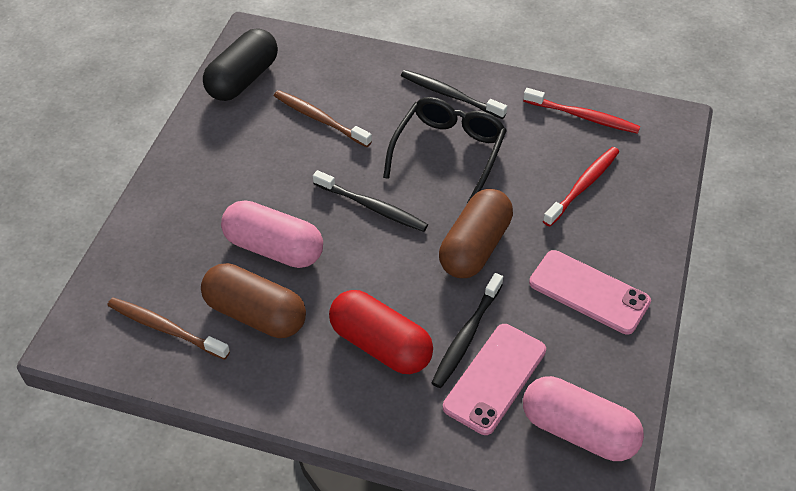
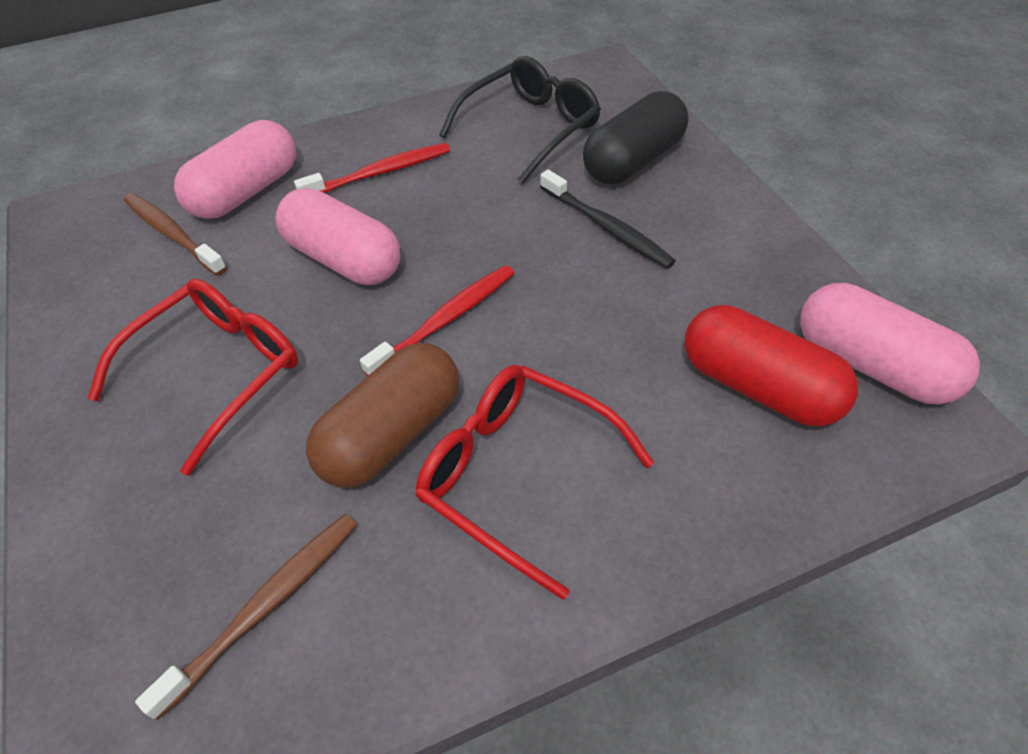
black toothbrush: [313,170,428,232] [401,70,507,119] [432,273,503,388] = 3 -> [540,170,676,269] = 1
brown capsule: [201,263,306,338] [439,189,513,278] = 2 -> [306,343,459,488] = 1
pink capsule: [221,201,323,268] [523,376,644,461] = 2 -> [174,120,296,219] [275,188,400,285] [800,283,980,404] = 3
pink phone: [443,324,546,435] [529,250,651,334] = 2 -> none = 0
red glasses: none = 0 -> [87,279,298,476] [415,365,654,600] = 2

